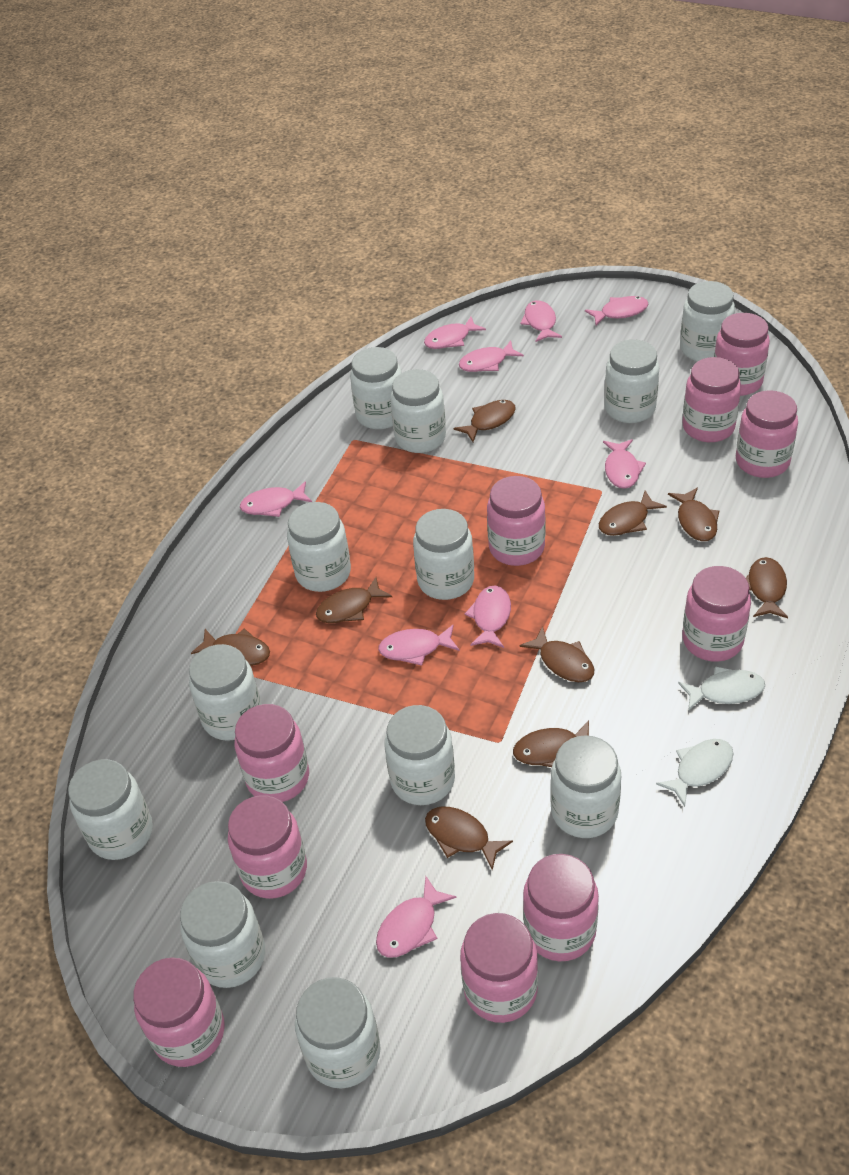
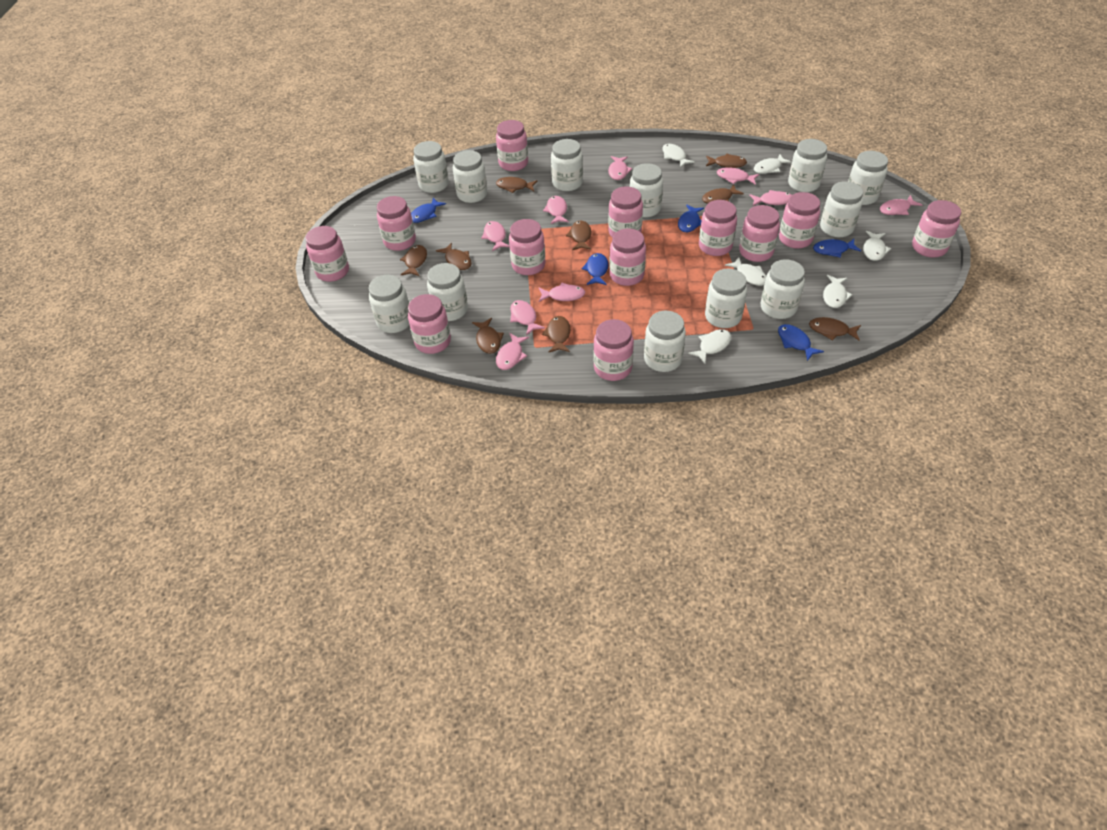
blue fish: none = 0 -> [411,198,446,223] [581,253,608,285] [678,205,704,232] [778,324,824,361] [813,239,861,258] = 5
pink jar: [133,957,225,1067] [228,795,307,899] [234,704,309,802] [460,913,538,1023] [487,476,546,566] [523,854,599,961] [682,357,741,442] [682,566,751,662] [714,313,770,396] [736,390,798,478] = 10 -> [305,226,349,282] [377,196,416,251] [408,294,451,354] [496,120,528,171] [509,219,545,275] [593,319,634,381] [608,186,643,238] [609,228,646,286] [699,200,737,256] [739,205,780,262] [779,192,821,249] [912,200,961,258] = 12
white fish: [656,739,733,807] [678,666,765,711] = 2 -> [662,144,695,168] [688,329,731,364] [725,257,766,286] [754,154,792,174] [823,275,852,308] [863,231,891,261] = 6

